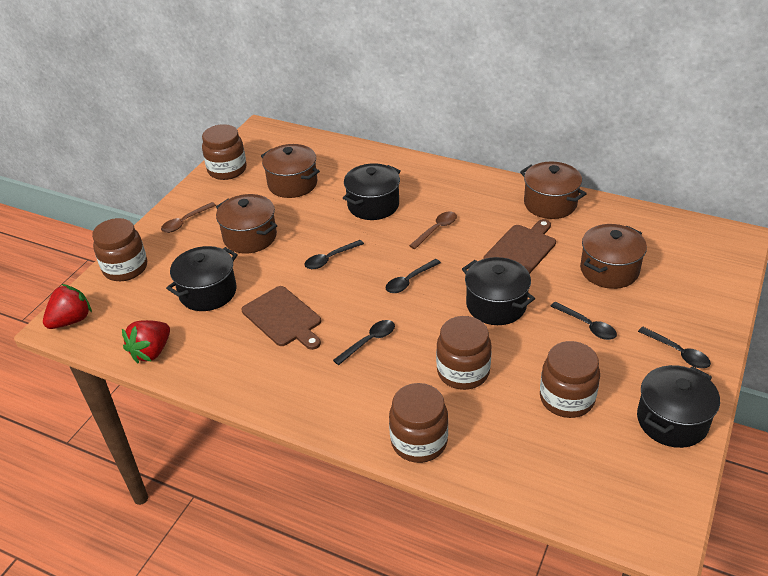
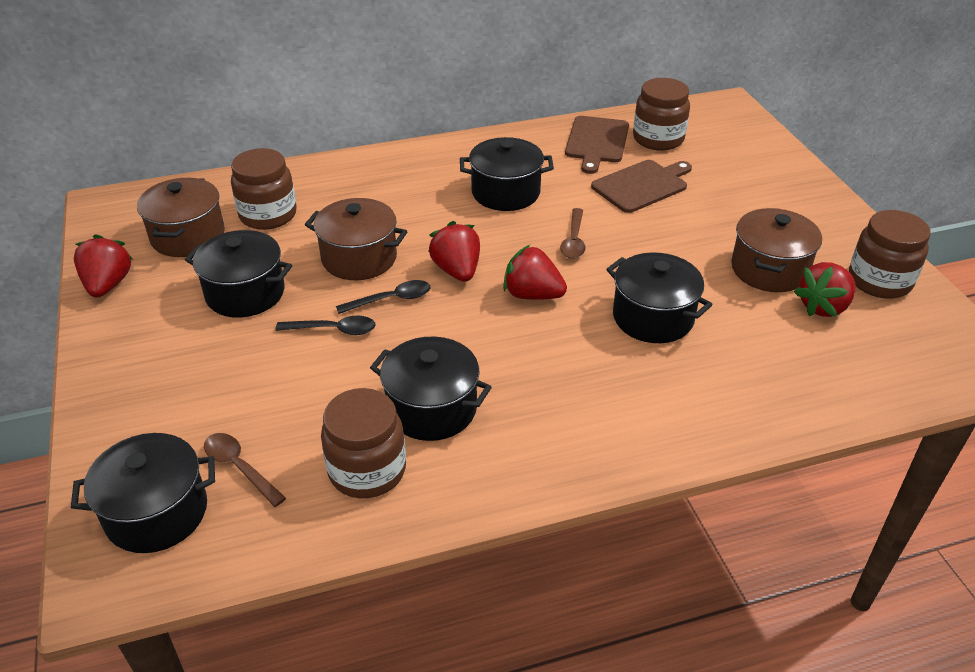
black pot: [166,246,238,311] [343,163,400,220] [462,257,535,325] [637,365,720,448] = 4 -> [71,433,215,553] [185,230,292,318] [370,337,492,441] [460,137,554,211] [606,252,712,343] = 5
black spoon: [304,240,364,269] [333,320,395,365] [385,259,441,293] [550,302,617,340] [638,327,711,368] = 5 -> [276,316,376,335] [336,280,431,314] = 2
brown jar: [92,218,147,281] [202,124,246,180] [389,383,448,463] [436,316,492,390] [540,341,600,418] = 5 -> [231,148,297,230] [321,388,406,498] [633,78,690,151] [849,210,931,299] = 4
brown pot: [216,194,277,253] [261,144,320,198] [520,162,587,219] [580,224,647,289] = 4 -> [137,178,225,257] [305,198,408,280] [731,208,822,292] = 3
red strawberry: [43,284,92,329] [122,320,170,363] = 2 -> [74,234,133,297] [428,221,480,282] [503,245,567,300] [794,262,856,317] = 4

